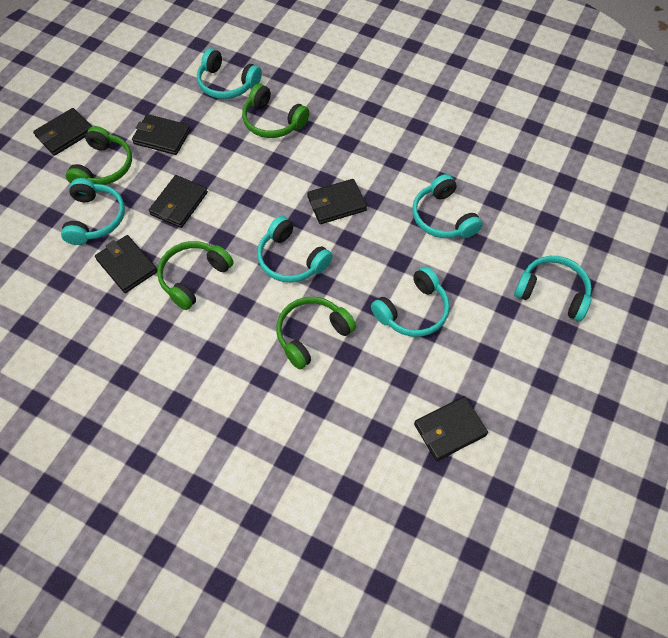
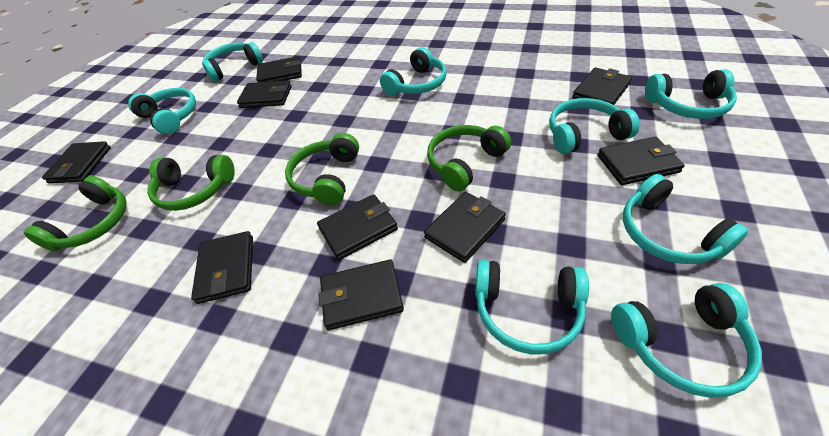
black wallet: [33,108,92,156] [95,235,157,293] [132,114,191,155] [149,175,208,228] [307,179,367,224] [414,396,488,461] = 6 -> [42,141,111,183] [191,231,253,304] [237,80,292,108] [256,56,302,82] [317,194,398,260] [318,260,404,330] [424,192,506,263] [572,68,632,105] [598,137,685,185] = 9
turquoise headphones: [61,178,125,245] [197,48,262,99] [257,216,333,282] [371,267,450,337] [412,174,483,238] [514,256,592,321] = 6 -> [128,88,196,135] [202,42,263,82] [380,47,447,96] [475,260,589,354] [549,98,640,154] [611,283,762,398] [623,174,748,264] [645,69,737,119] = 8

